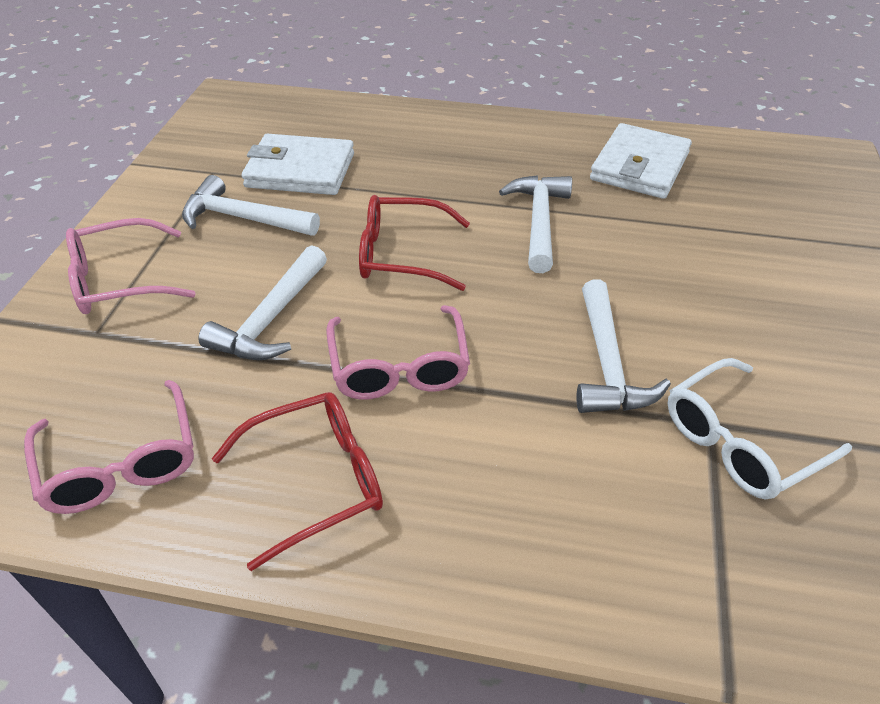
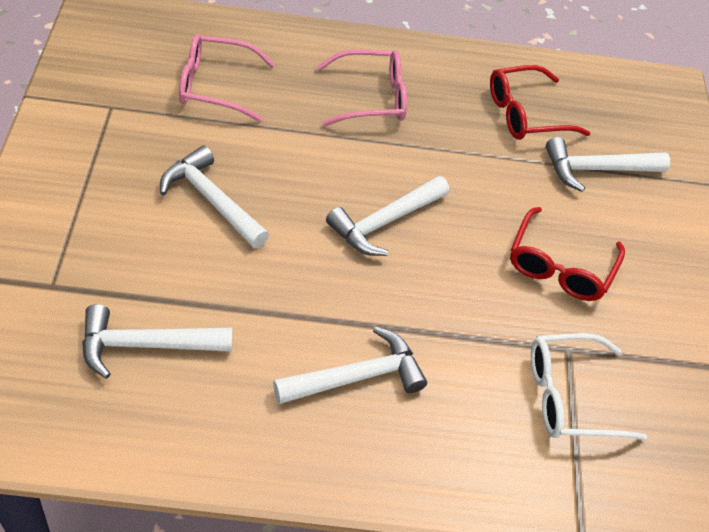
pink glasses: [24,380,194,514] [66,218,196,314] [326,305,470,400] = 3 -> [179,34,275,122] [317,49,407,126] = 2
white hammer: [182,175,320,236] [198,245,327,360] [499,175,572,273] [576,280,671,413] = 4 -> [82,304,232,379] [160,146,269,248] [273,326,427,404] [326,176,449,256] [546,137,670,192] = 5
white wallet: [242,134,354,195] [590,123,692,199] = 2 -> none = 0

